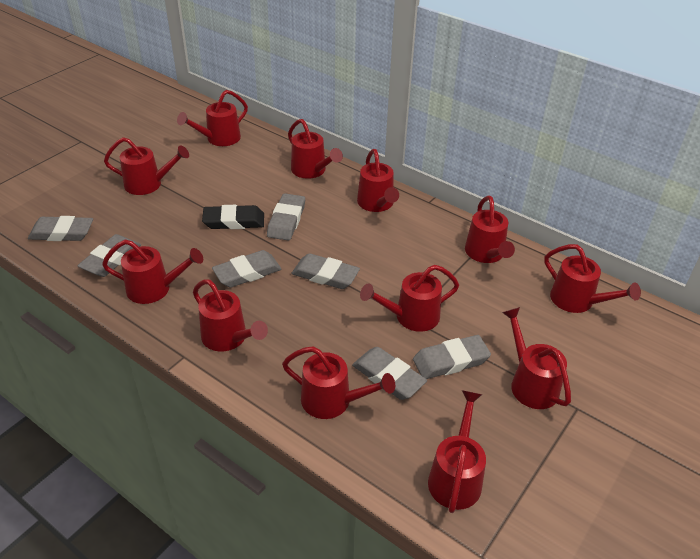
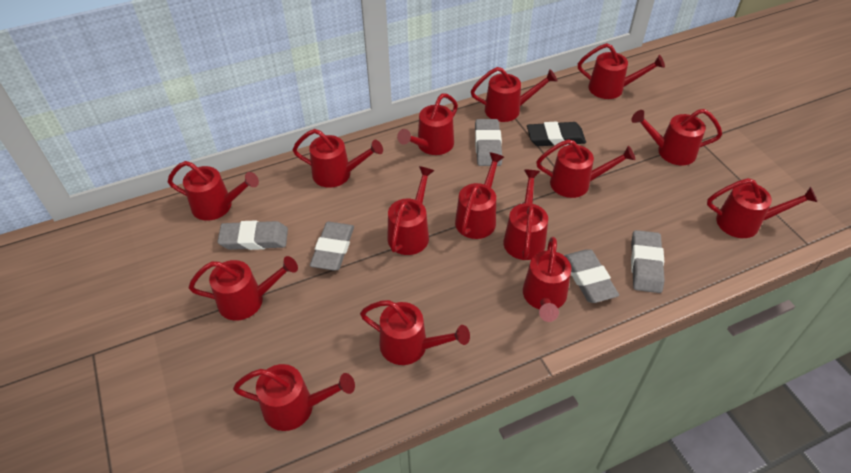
grey eraser: [28,216,93,241] [77,234,141,277] [212,250,282,288] [267,193,305,241] [291,253,360,289] [352,347,427,400] [413,335,491,379] = 7 -> [217,220,288,250] [310,222,354,271] [475,119,502,166] [564,249,619,303] [631,230,665,293] = 5
red watering can: [102,239,203,304] [104,137,189,195] [177,90,248,146] [193,279,268,351] [282,346,395,419] [288,119,343,179] [357,149,399,212] [360,265,459,332] [428,390,486,513] [465,196,515,263] [502,307,571,409] [544,244,641,313] = 12 -> [168,161,259,221] [189,256,298,320] [233,364,355,431] [293,129,383,188] [360,300,470,365] [387,166,435,255] [397,93,458,155] [455,152,504,239] [471,67,557,122] [503,170,548,260] [523,237,571,322] [536,139,635,198] [578,43,665,99] [631,109,722,165] [707,178,817,238] = 15

